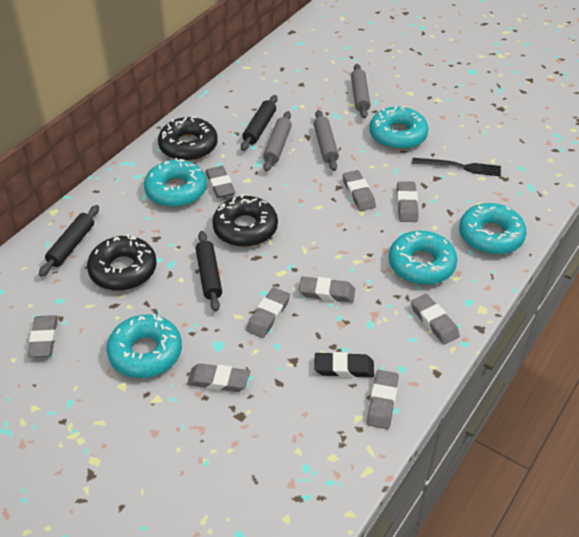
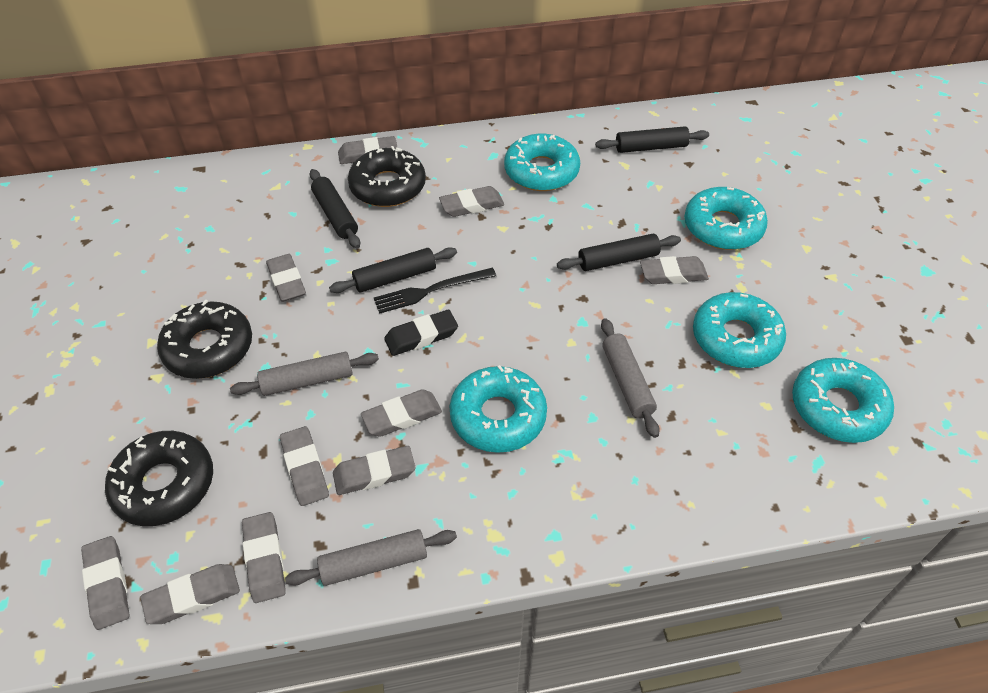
black rolling pin: [39,205,99,277] [196,231,222,311] [241,95,278,151] = 3 -> [310,169,360,248] [329,247,457,293] [557,234,681,271] [595,126,709,153] = 4
grey eraser: [28,315,58,357] [187,363,250,392] [205,166,236,198] [246,287,290,338] [299,276,355,303] [343,170,376,211] [367,370,399,429] [397,181,419,222] [411,294,460,345] = 9 -> [81,536,130,630] [141,564,240,624] [242,512,286,603] [266,254,306,302] [280,426,329,506] [333,446,415,495] [338,136,398,164] [361,389,442,437] [439,186,504,217] [640,256,709,284] = 10

